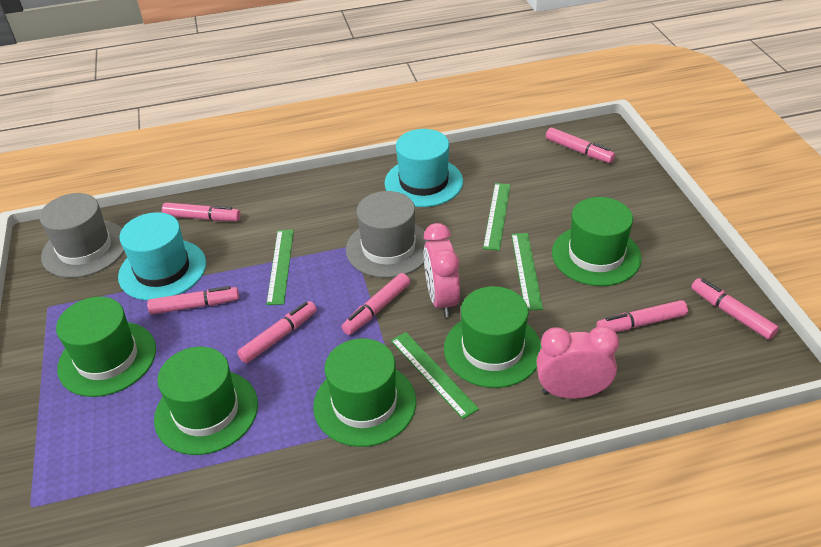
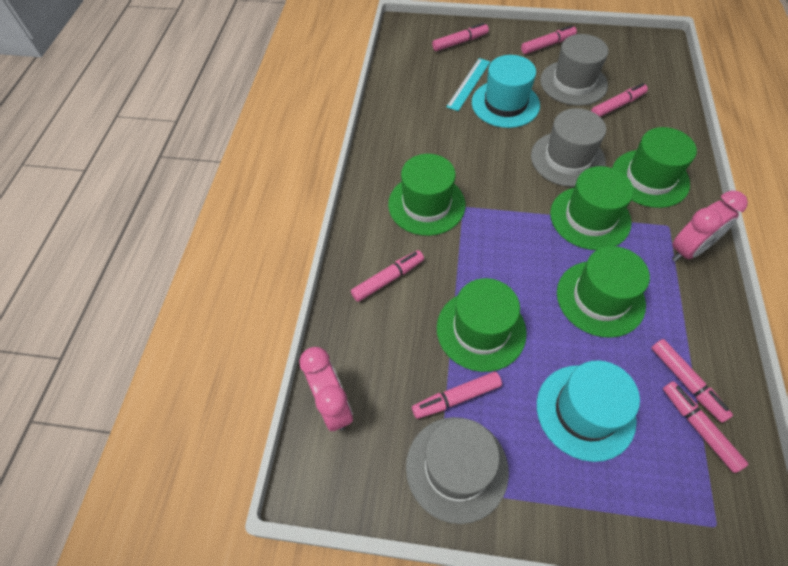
green ruler: [266,230,294,305] [391,332,479,419] [483,183,510,251] [511,233,543,311] = 4 -> none = 0
grey hat: [40,193,125,278] [346,191,429,278] = 2 -> [406,417,509,524] [531,108,606,187] [540,34,609,105] = 3
turquoise ruler: none = 0 -> [446,58,490,111] = 1

